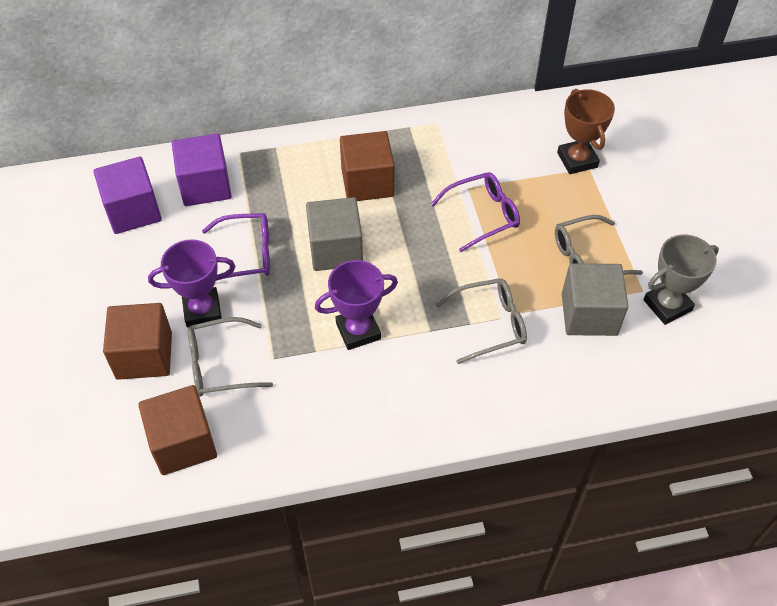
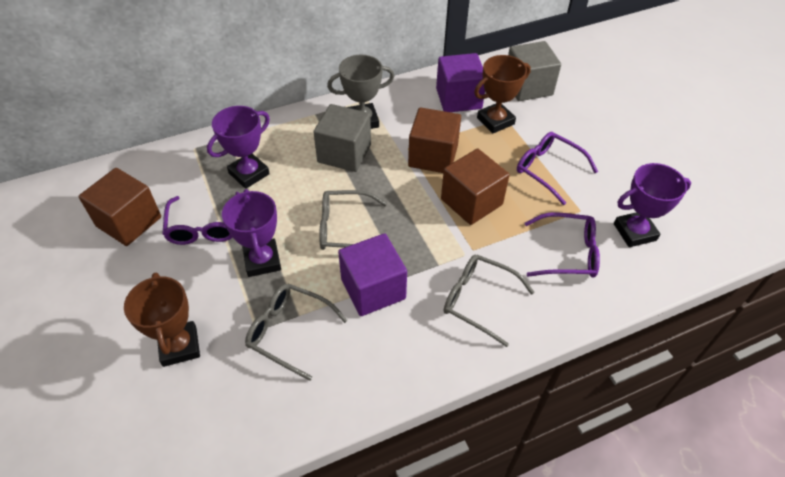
brown trophy: [557,89,615,174] = 1 -> [124,272,200,367] [474,55,531,133] = 2
purple glasses: [202,213,270,281] [431,172,520,252] = 2 -> [162,192,239,245] [517,132,598,205] [525,213,600,278] = 3
purple trophy: [148,239,235,328] [315,260,398,350] = 2 -> [207,106,270,189] [222,189,281,277] [614,163,691,247] = 3

